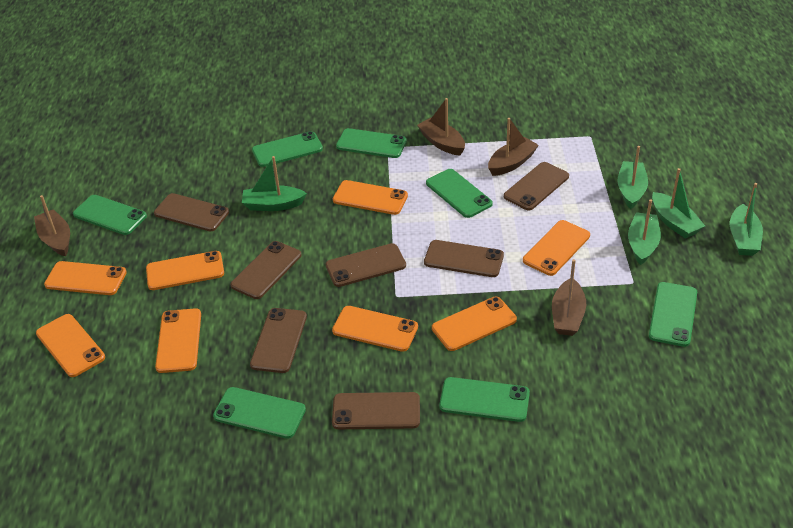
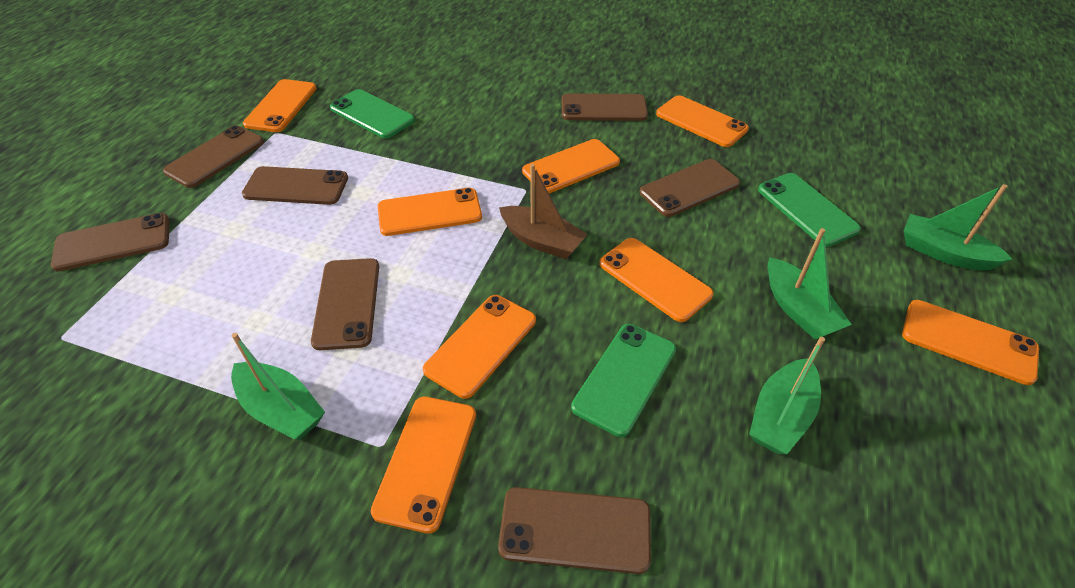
brown boat: [34,195,70,256] [417,98,465,156] [488,118,539,176] [552,259,586,336] = 4 -> [499,164,588,259] = 1
green boat: [242,156,307,211] [617,146,648,209] [628,199,661,265] [652,168,705,239] [730,183,763,256] = 5 -> [231,333,325,440] [749,337,825,454] [767,228,852,339] [904,184,1012,270] = 4
green phone: [73,195,147,235] [213,387,306,439] [252,131,323,167] [336,128,407,158] [426,169,493,218] [439,377,530,422] [649,282,697,347] = 7 -> [330,89,415,138] [571,324,676,437] [758,173,861,247] = 3

